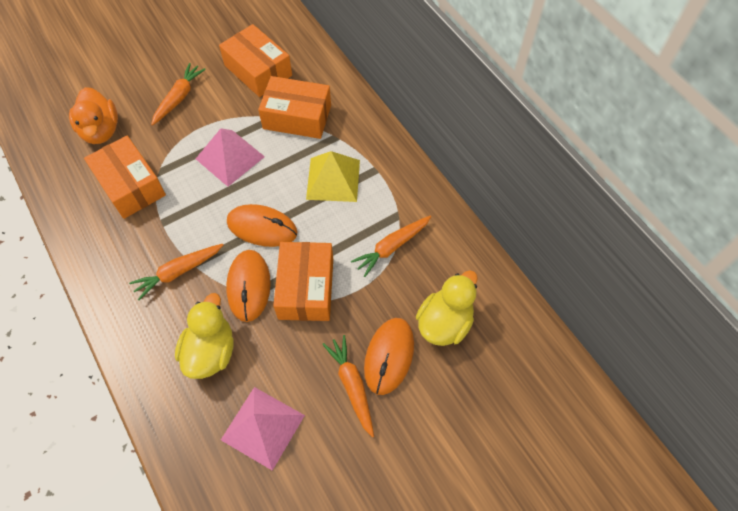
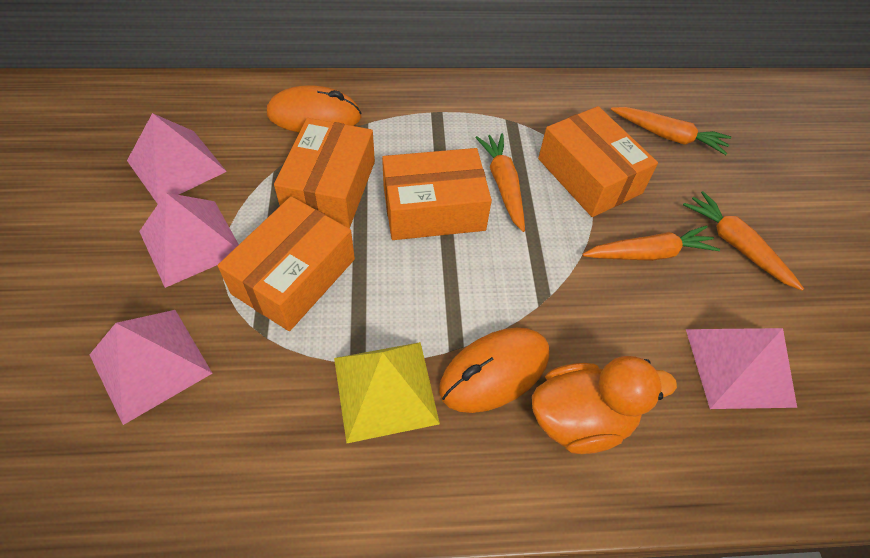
orange mouse: [226,250,271,322] [227,204,298,247] [364,318,414,395] = 3 -> [267,85,362,132] [439,327,549,413] = 2
pink pyramid: [196,128,265,187] [221,387,305,471] = 2 -> [89,310,213,425] [127,113,227,204] [139,193,239,288] [686,328,797,409] = 4
yellow duck: [175,293,234,379] [416,270,478,346] = 2 -> none = 0

